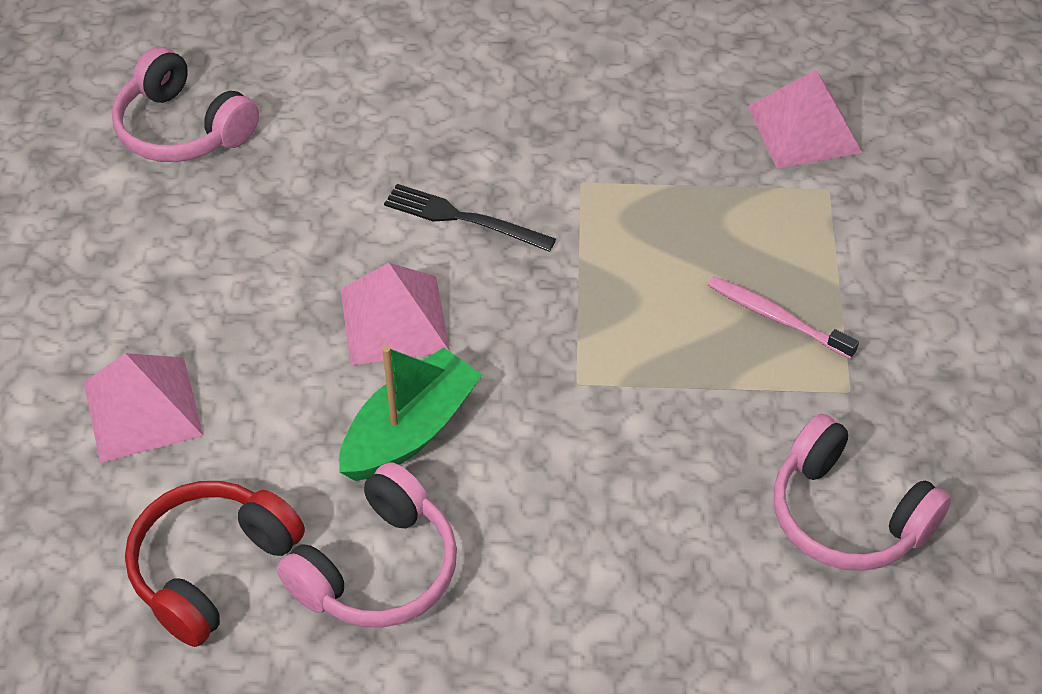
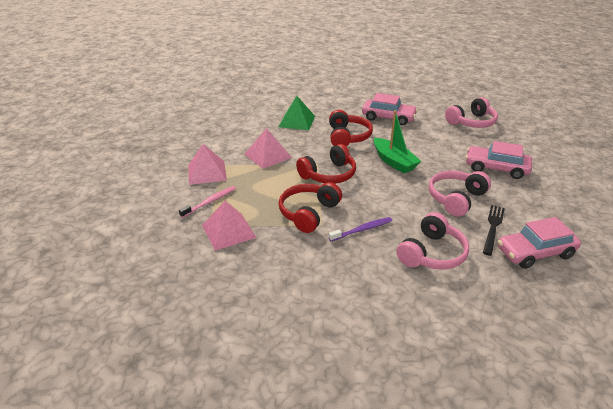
green pyramid: none = 0 -> [279,96,315,130] = 1
pink car: none = 0 -> [362,93,418,125] [466,141,532,179] [498,217,581,269] = 3
purple toothbrush: none = 0 -> [329,217,392,241] = 1
red headphones: [125,481,305,647] = 1 -> [279,182,342,233] [296,144,356,184] [329,110,373,147] = 3

